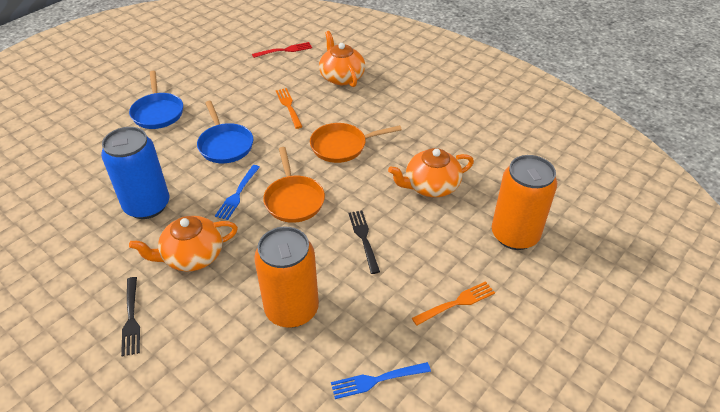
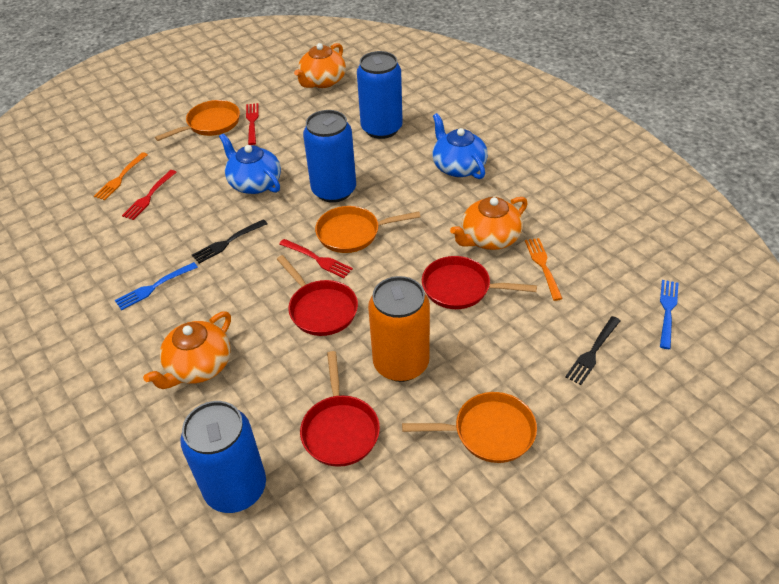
blue can: [101,127,170,219] = 1 -> [180,401,266,513] [303,110,356,203] [357,51,403,139] = 3
blue pan: [129,71,183,129] [197,101,253,163] = 2 -> none = 0
blue teapot: none = 0 -> [219,133,281,194] [432,113,488,179] = 2
orange can: [254,227,319,328] [492,155,557,250] = 2 -> [368,276,430,382] = 1
orange pan: [263,147,325,223] [310,123,402,163] = 2 -> [155,100,240,141] [315,206,421,253] [402,392,537,463] = 3
red fork: [252,42,312,58] = 1 -> [122,170,177,220] [246,103,259,145] [279,239,353,278] = 3
red pan: none = 0 -> [277,255,358,336] [300,351,380,467] [422,256,537,309] = 3

